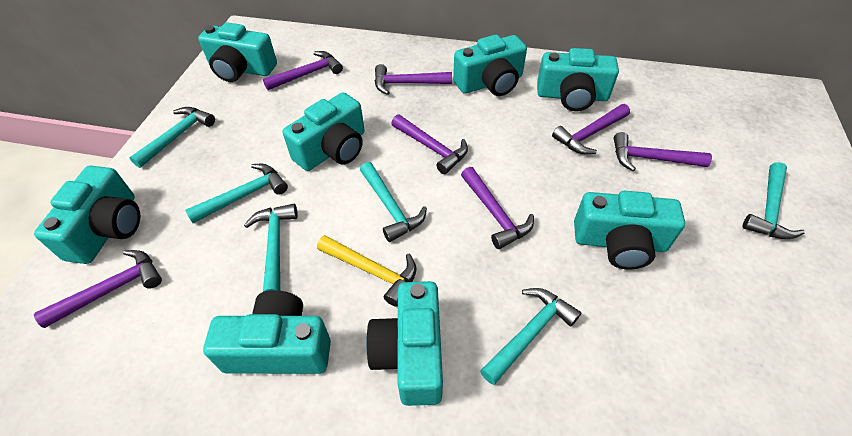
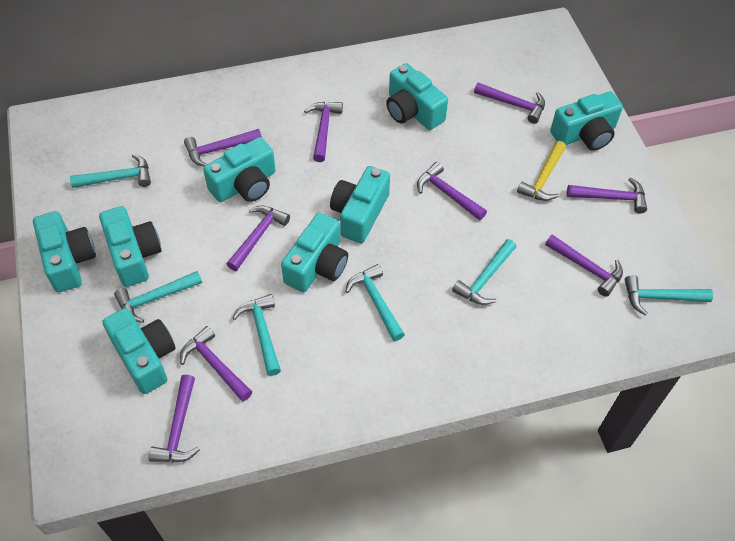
purple hammer: [34,250,162,328] [263,51,343,90] [375,64,452,95] [391,114,468,174] [461,167,534,249] [552,104,630,154] [614,132,712,171] = 7 -> [149,375,200,463] [180,326,252,401] [184,129,262,167] [227,205,290,271] [304,102,343,162] [417,162,487,220] [474,82,545,124] [545,234,623,297] [567,178,647,214] = 9

